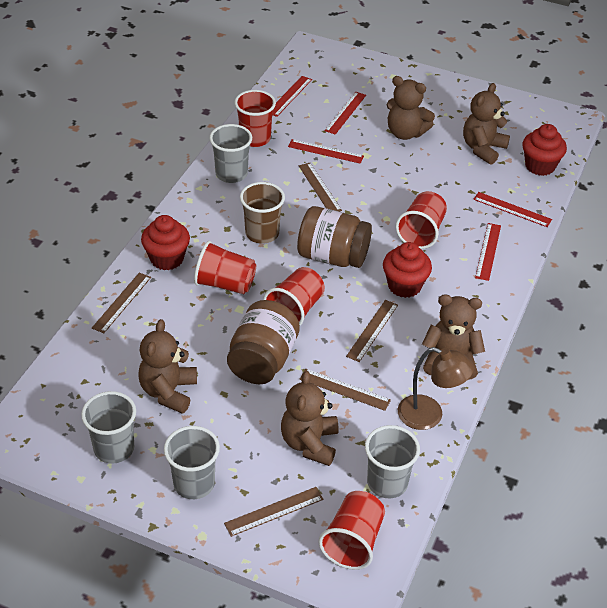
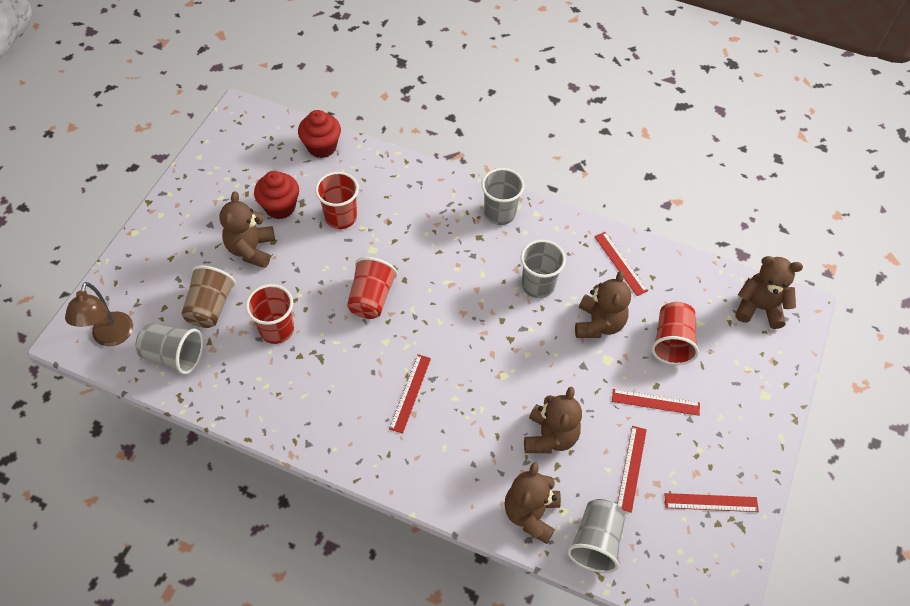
brown jar: [227,300,300,384] [297,206,372,268] = 2 -> none = 0
brown ruler: [92,272,151,333] [224,487,323,537] [299,163,342,211] [300,369,391,411] [346,300,398,362] = 5 -> none = 0
red cup: [194,241,256,294] [234,90,276,147] [263,267,325,326] [318,491,385,570] [396,191,447,249] = 5 -> [246,284,294,344] [315,172,359,229] [347,257,398,319] [651,302,699,365] = 4
red cupcake: [141,215,190,270] [383,242,432,298] [523,124,567,176] = 3 -> [254,171,299,219] [298,110,341,158] = 2

